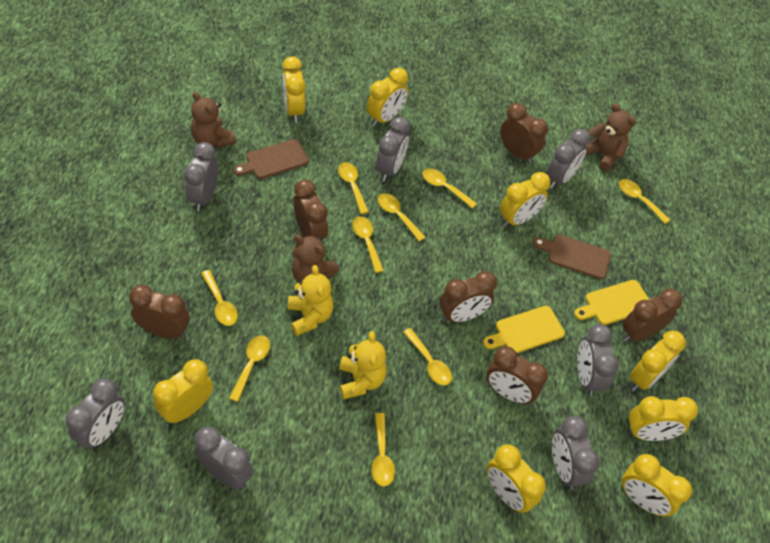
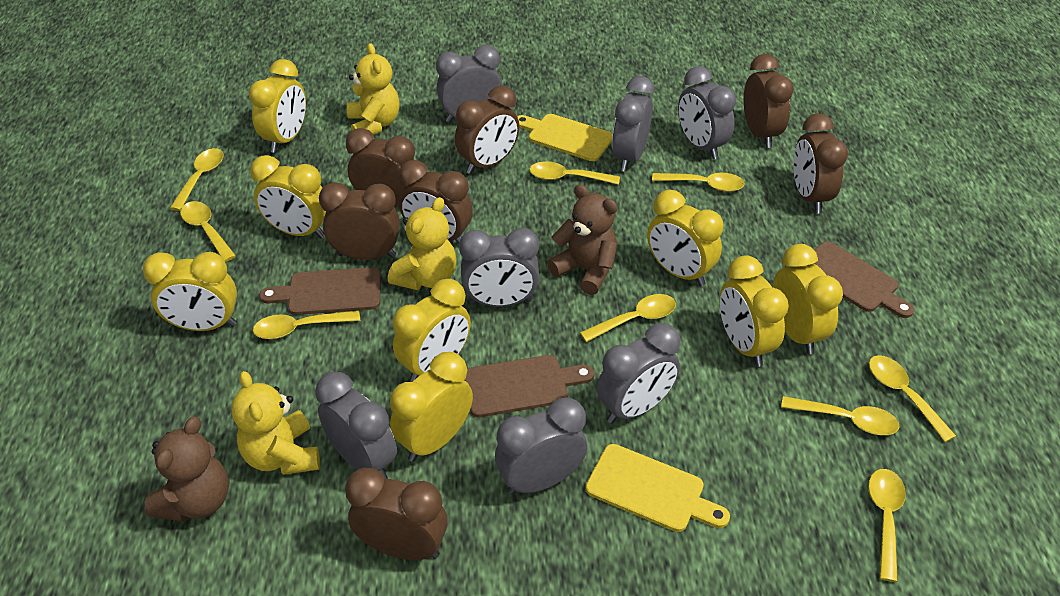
brown clock: [129,285,190,339] [293,179,328,239] [440,271,497,322] [486,346,548,405] [500,103,548,164] [623,288,682,342] = 6 -> [319,182,400,260] [345,468,448,560] [346,128,415,207] [399,160,473,244] [455,85,519,174] [744,54,794,148] [793,113,848,213] = 7
brown cutting board: [233,139,309,179] [532,234,611,279] = 2 -> [259,267,380,315] [465,355,594,417] [813,241,914,318] = 3
brown teddy bear: [191,92,236,148] [292,234,339,283] [585,103,636,171] = 3 -> [144,417,229,522] [547,184,617,295] = 2
yellow teddy bear: [288,265,334,336] [339,331,387,399] = 2 -> [231,371,320,475] [347,43,400,134] [388,197,456,290] = 3

